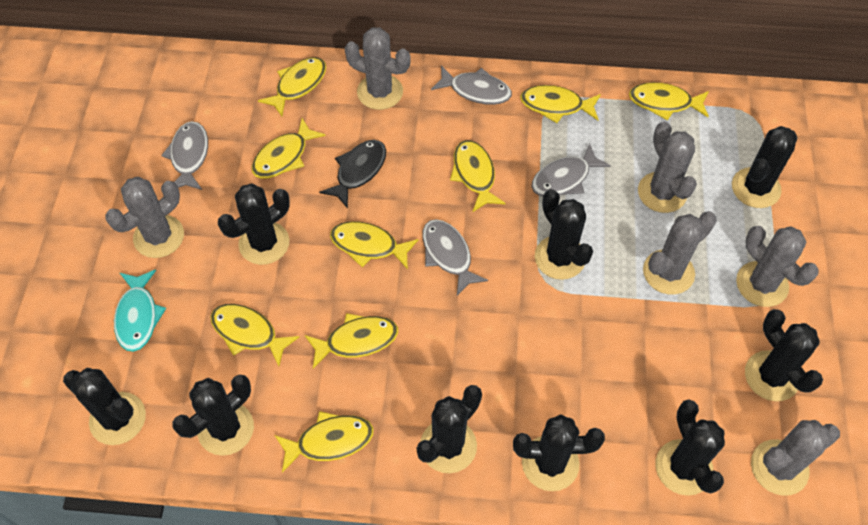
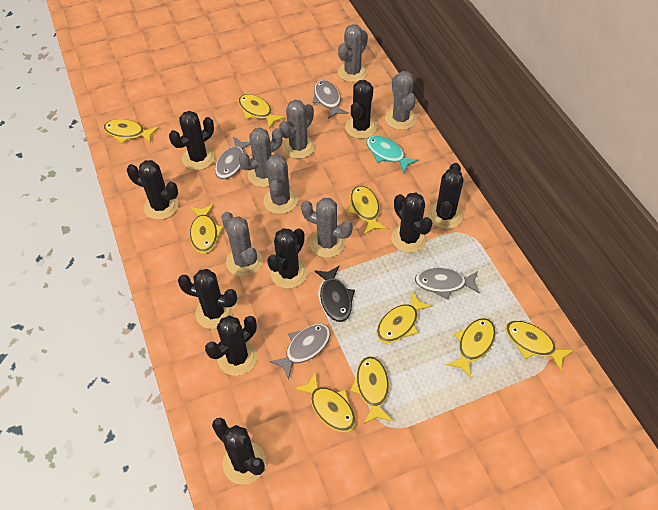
grey cactus: [105,177,184,258] [345,27,411,110] [638,121,697,213] [643,211,717,295] [736,226,819,307] [751,420,840,496] = 6 -> [221,212,262,277] [239,128,282,187] [264,154,298,214] [279,100,315,159] [301,198,353,258] [338,24,368,82] [385,71,417,130] = 7

